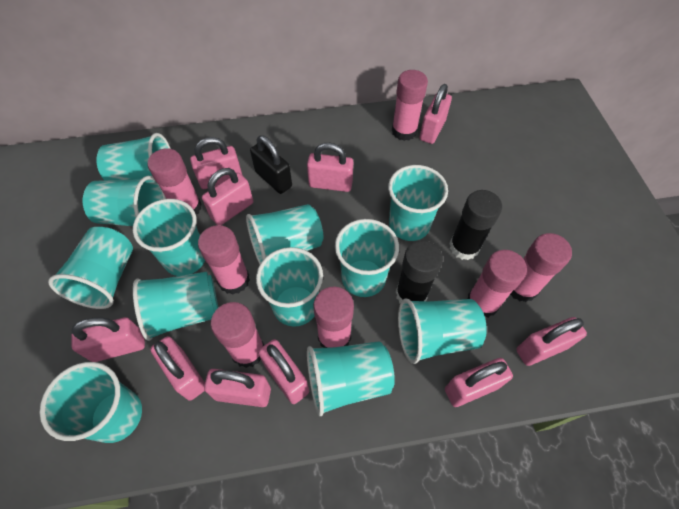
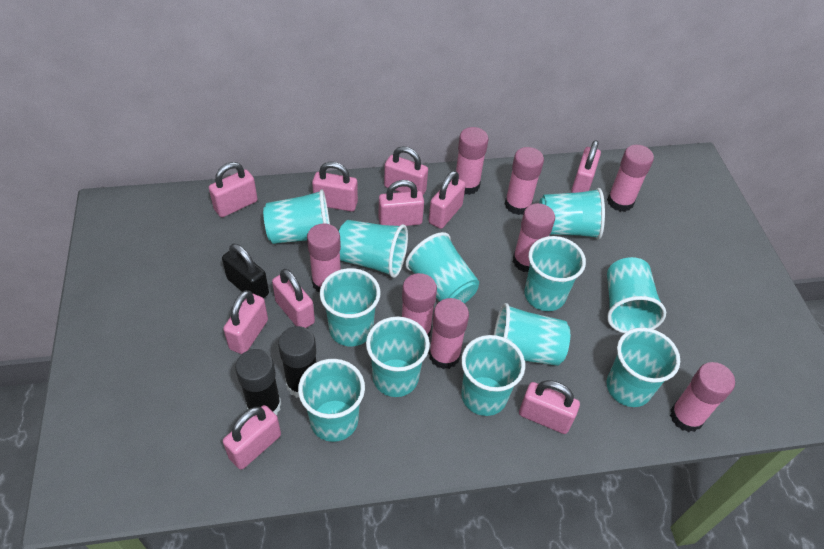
pink glue stick: [147,148,202,214] [198,225,250,295] [211,302,264,368] [313,286,354,348] [392,70,428,141] [467,250,527,318] [510,233,572,302] = 7 -> [307,223,341,292] [402,273,437,337] [429,298,469,369] [456,127,488,195] [505,147,544,215] [513,203,555,272] [607,145,654,212] [670,362,735,432] = 8

